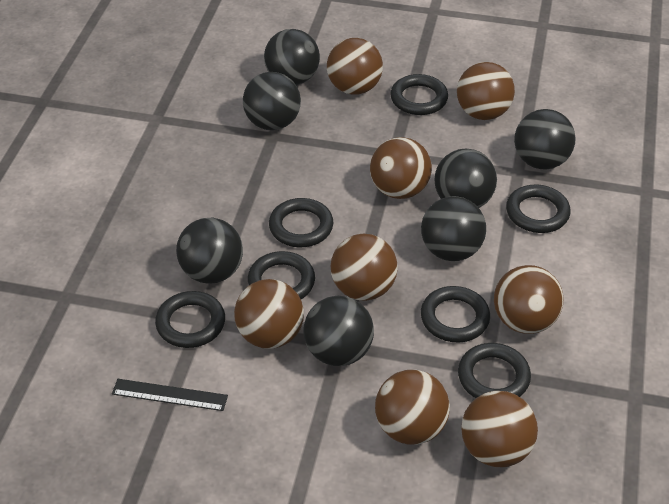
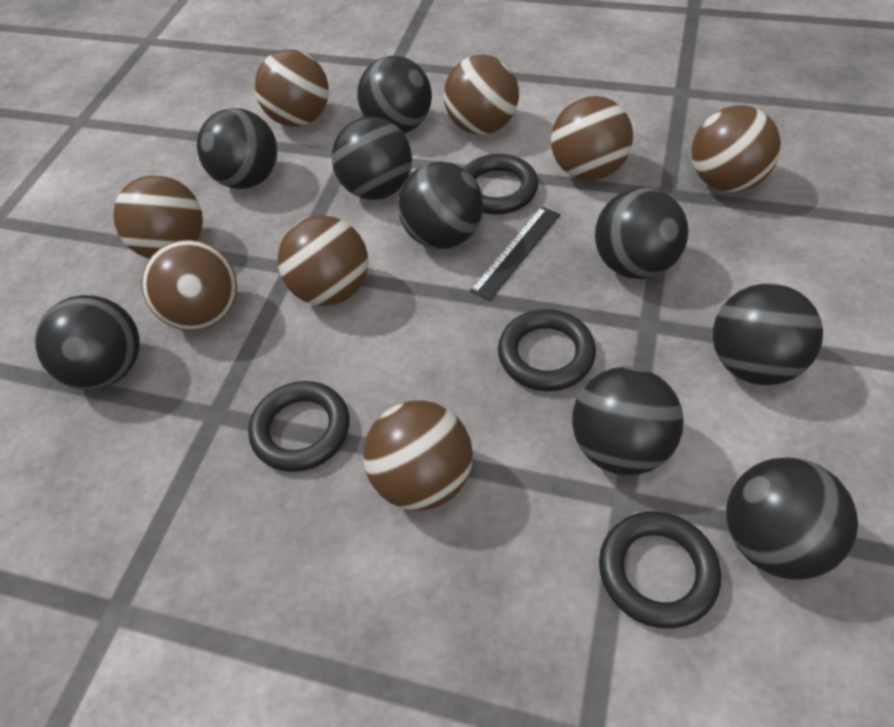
black ball: [176,218,243,284] [243,72,301,130] [264,29,320,85] [304,296,374,366] [421,196,486,261] [435,148,497,208] [514,109,576,170] = 7 -> [35,295,140,390] [197,108,278,189] [332,117,412,200] [358,56,432,133] [398,162,483,249] [572,366,684,475] [595,187,688,279] [713,284,823,385] [726,457,858,580] = 9
black ring: [155,291,225,348] [248,251,315,299] [269,198,333,247] [390,74,448,115] [421,286,490,342] [458,343,531,398] [506,184,570,233] = 7 -> [248,381,349,472] [464,154,538,214] [498,309,596,391] [599,511,721,628] = 4

